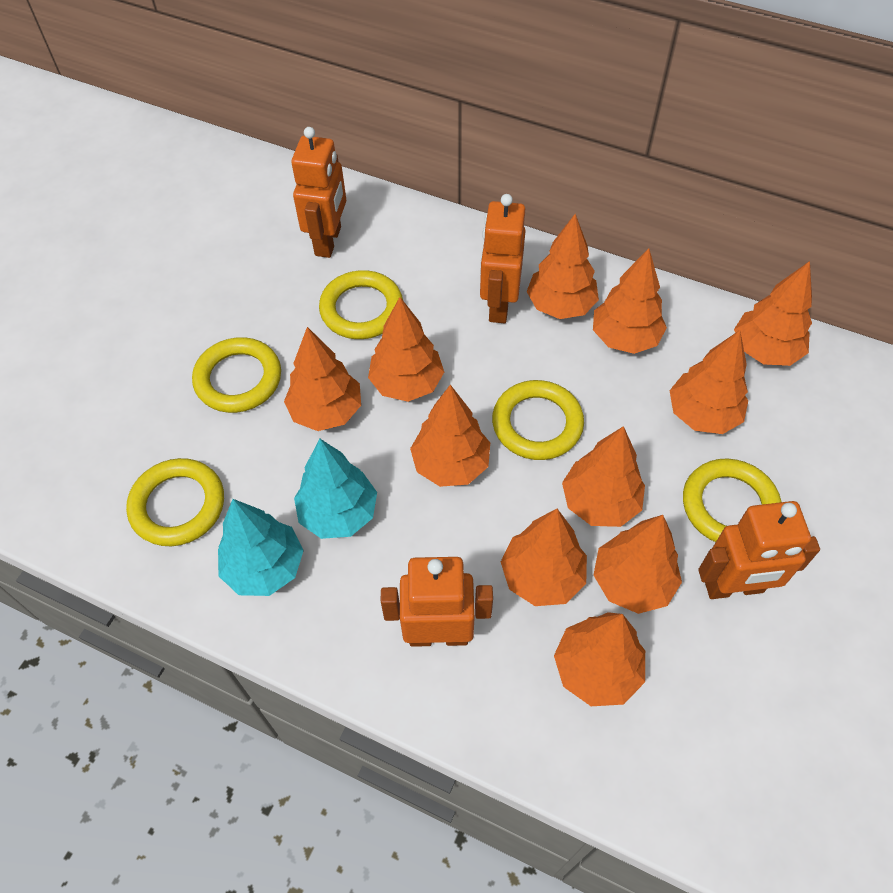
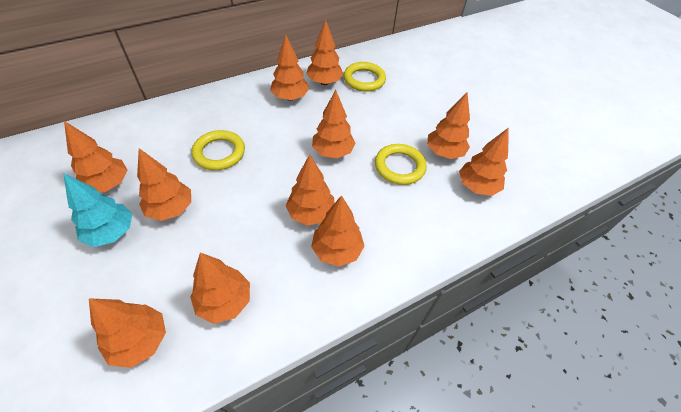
orange robot: [291,127,346,258] [381,557,493,647] [480,194,525,323] [698,501,820,599] = 4 -> none = 0
turquoise tree: [218,499,304,596] [294,439,377,539] = 2 -> [63,173,132,247] = 1
yellow ring: [126,458,224,546] [192,337,281,413] [319,270,403,339] [492,380,584,460] [683,459,781,542] = 5 -> [192,130,245,170] [344,62,386,92] [375,144,427,185] = 3

